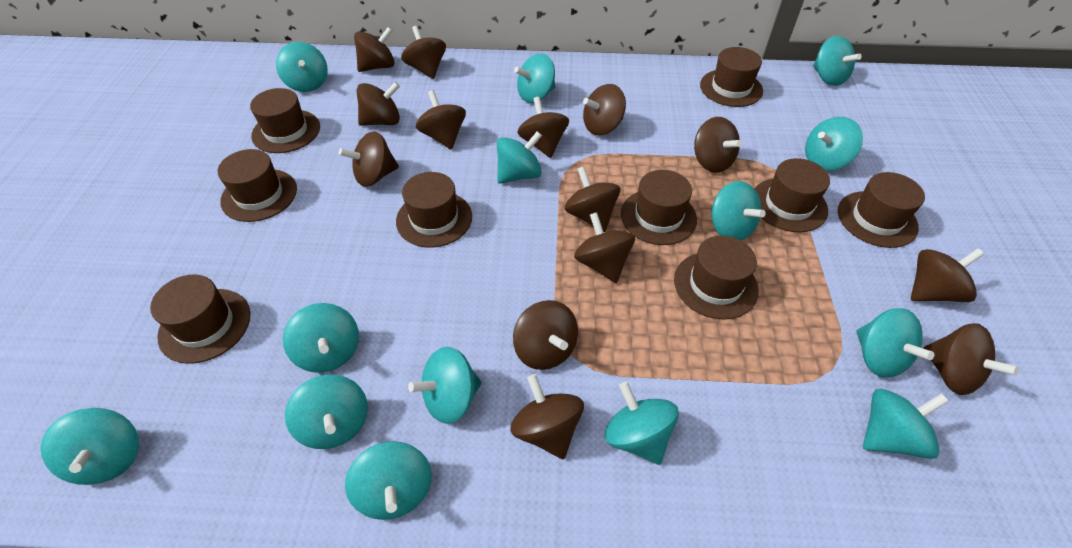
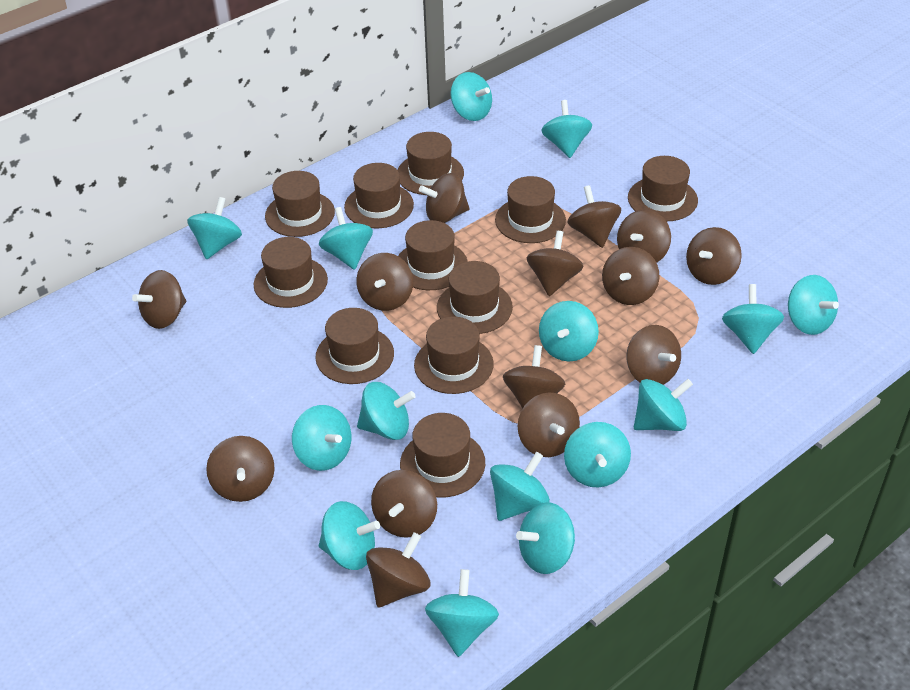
brown hat: [150,275,250,364] [218,149,297,222] [250,88,320,153] [396,172,472,248] [621,170,697,245] [674,235,759,320] [700,47,763,107] [755,158,830,232] [838,172,925,248] = 9 -> [254,237,328,308] [265,171,335,237] [316,308,394,384] [344,163,414,228] [398,132,464,195] [398,220,468,290] [400,413,485,498] [414,317,494,394] [437,261,513,334] [495,176,566,243] [628,156,698,222] = 11
turquoise spinning top: [40,408,139,485] [276,42,328,92] [283,303,359,373] [285,374,368,449] [345,441,432,520] [408,347,482,424] [497,131,542,184] [514,54,555,103] [604,382,679,465] [711,181,766,240] [805,117,863,171] [813,36,862,86] [856,308,935,378] [863,389,949,459] = 14 -> [187,197,242,259] [292,405,351,471] [319,207,373,270] [319,501,380,570] [357,382,416,440] [425,569,499,657] [450,72,492,121] [490,452,550,521] [516,503,575,574] [539,301,599,362] [541,100,592,158] [564,422,631,488] [634,379,693,431] [722,284,784,354] [788,275,839,335] = 15

